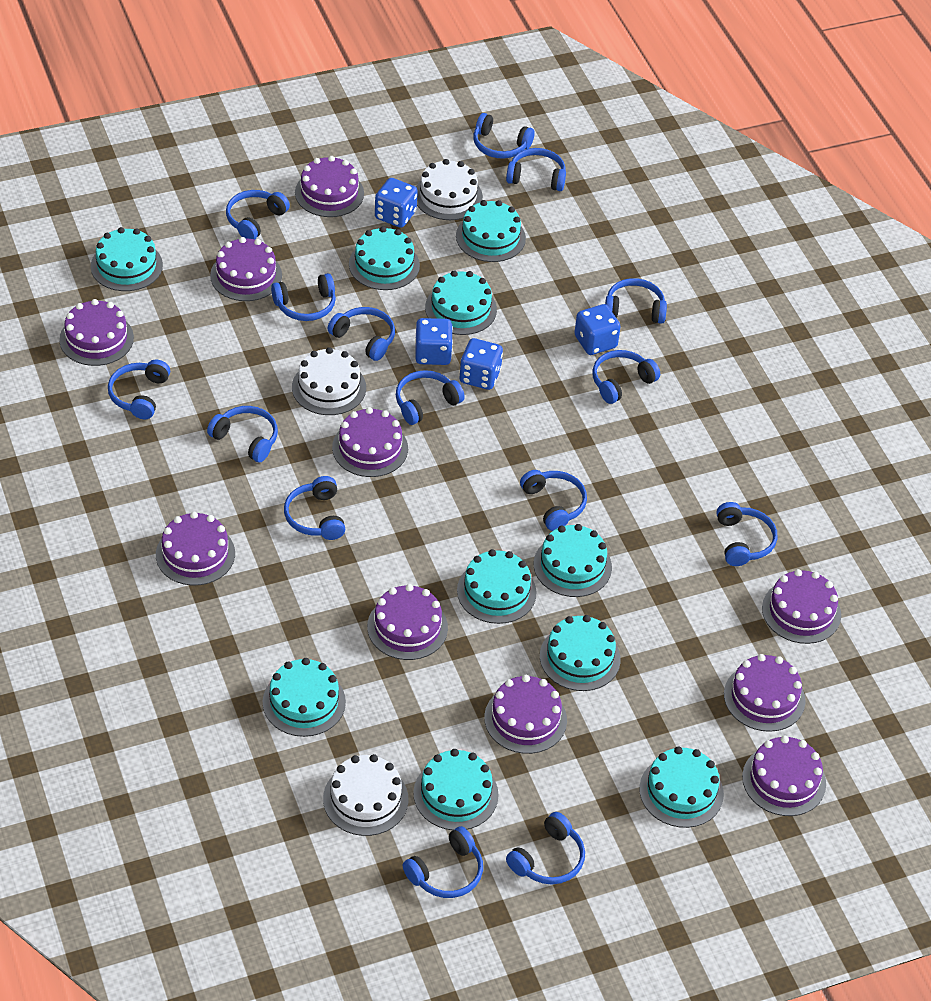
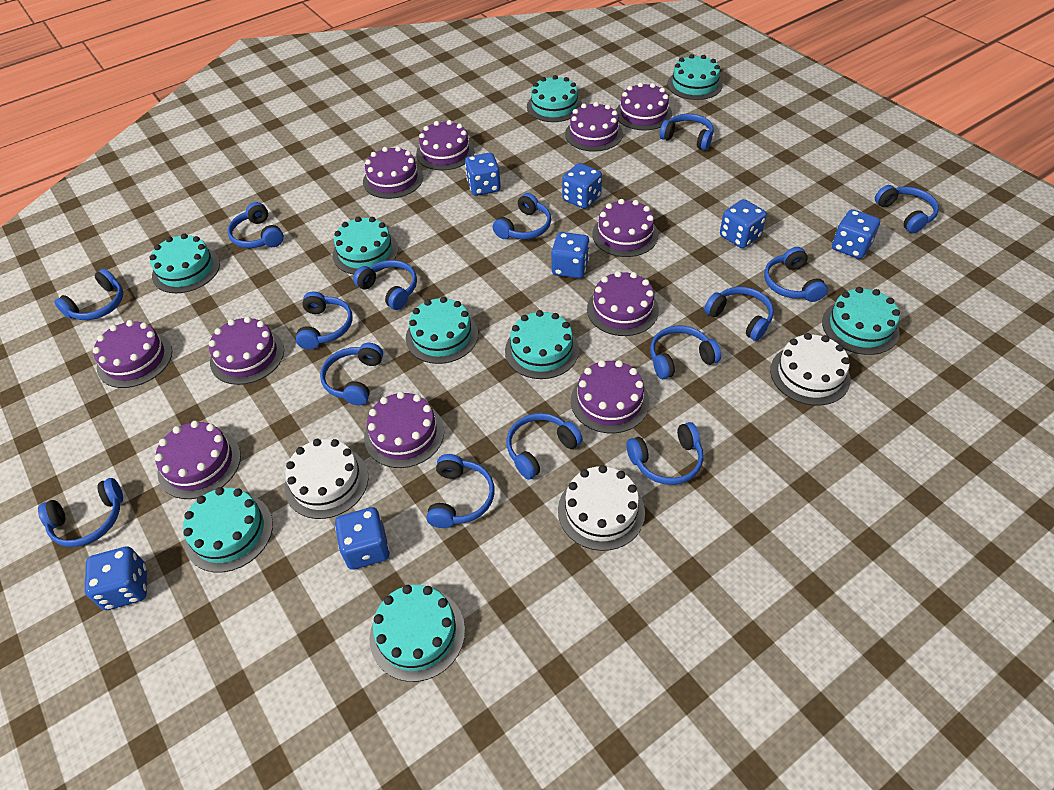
blue dice: [375,178,418,228] [415,318,453,365] [460,338,503,390] [574,304,621,355] = 4 -> [85,547,147,610] [335,507,390,570] [465,153,501,196] [551,232,590,278] [562,163,602,209] [720,199,767,248] [832,209,880,259] = 7
purple cake: [59,299,134,366] [156,512,235,585] [210,237,282,301] [295,156,364,217] [332,407,408,477] [367,584,448,660] [484,675,567,754] [724,654,806,732] [742,735,826,816] [762,569,841,644] = 10 -> [93,320,172,388] [155,421,241,499] [209,316,284,385] [363,146,423,199] [364,391,444,468] [416,120,475,170] [565,102,623,152] [571,360,650,433] [587,271,659,336] [592,199,659,257] [616,82,672,130] = 11
turquoise cake: [91,227,163,291] [263,658,346,737] [349,226,420,290] [413,749,499,830] [425,271,497,335] [456,200,526,262] [457,549,536,624] [534,524,612,597] [540,615,620,691] [639,747,724,828] = 10 -> [149,234,220,293] [183,487,273,573] [332,217,398,275] [370,585,465,682] [406,297,478,364] [505,310,579,379] [527,75,582,122] [667,54,723,100] [822,287,900,355] = 9

